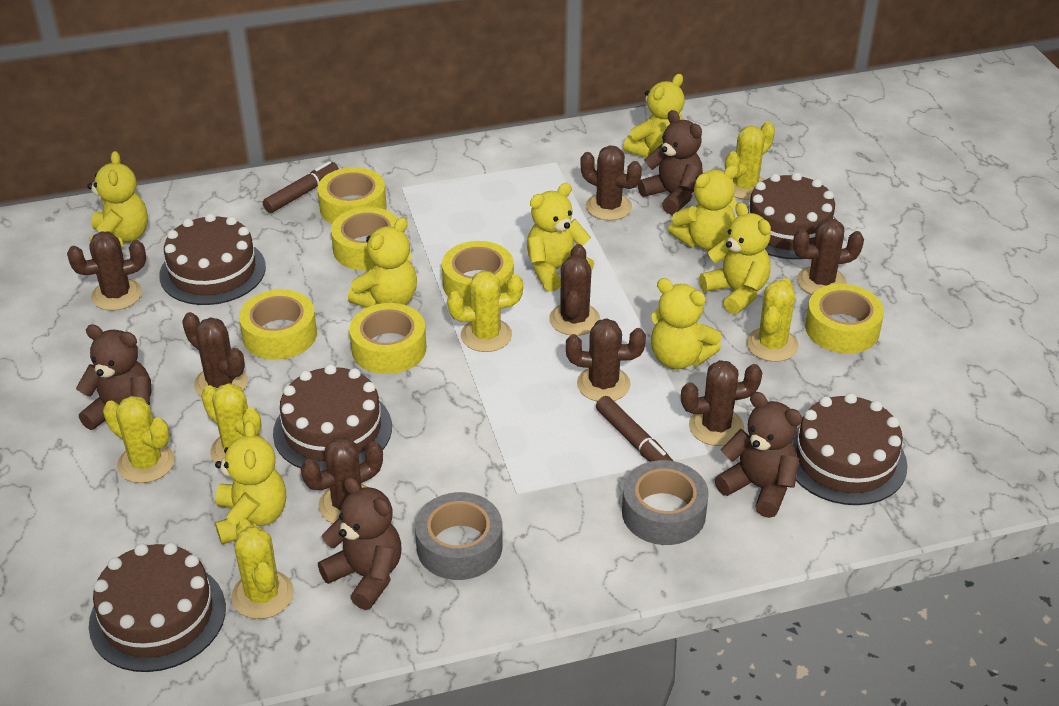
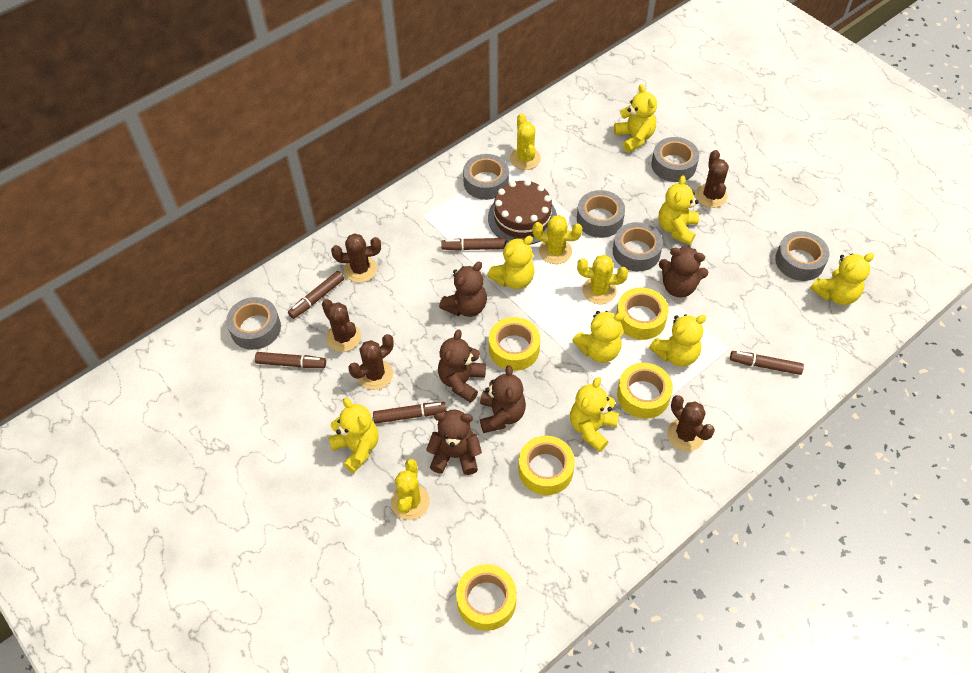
brown cactus: [67,232,146,311] [182,312,248,397] [301,437,383,524] [549,244,600,336] [566,318,646,402] [580,145,642,221] [681,360,762,446] [793,218,864,295] = 8 -> [322,299,361,352] [331,233,381,283] [349,334,394,390] [667,395,715,451] [695,150,729,208] = 5
brown cake: [89,543,226,672] [159,213,266,305] [273,364,392,472] [747,172,836,259] [792,393,908,505] = 5 -> [488,179,557,245] = 1
brown marker: [263,161,339,213] [596,396,673,462] = 2 -> [255,352,326,368] [288,271,344,319] [373,402,447,423] [441,238,507,251] [730,351,804,375] = 5
brown teddy bear: [76,325,151,430] [318,477,402,610] [638,110,703,215] [715,392,802,518] = 4 -> [426,409,482,475] [438,329,486,403] [439,262,487,317] [480,365,526,433] [659,246,708,298] = 5
grey tape: [415,492,503,580] [622,460,709,545] = 2 -> [226,297,281,350] [463,154,509,200] [577,190,625,238] [613,222,663,271] [651,137,699,182] [775,231,829,281] = 6
yellow cactus: [103,396,175,483] [201,383,265,463] [231,519,294,619] [447,271,523,352] [725,122,775,200] [746,278,799,362] = 6 -> [391,459,430,520] [510,114,541,170] [533,215,582,264] [577,255,628,304] = 4
yellow tape: [239,290,317,360] [317,167,387,224] [331,207,398,271] [349,303,426,374] [442,241,514,306] [805,284,884,353] = 6 -> [456,564,517,631] [489,317,540,371] [518,436,575,495] [616,287,669,340] [617,363,673,419] = 5

